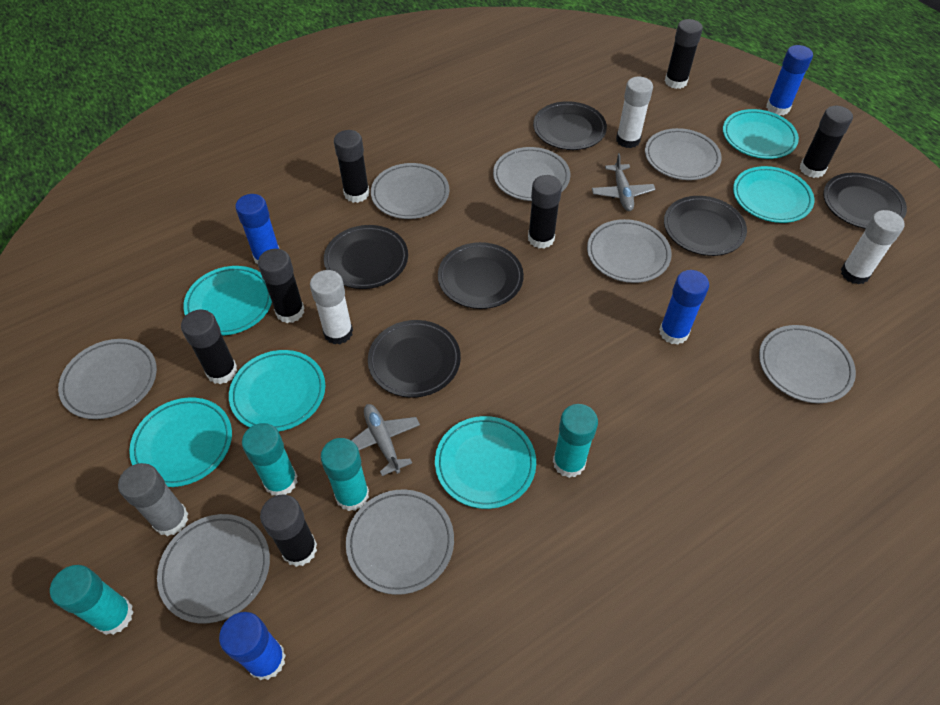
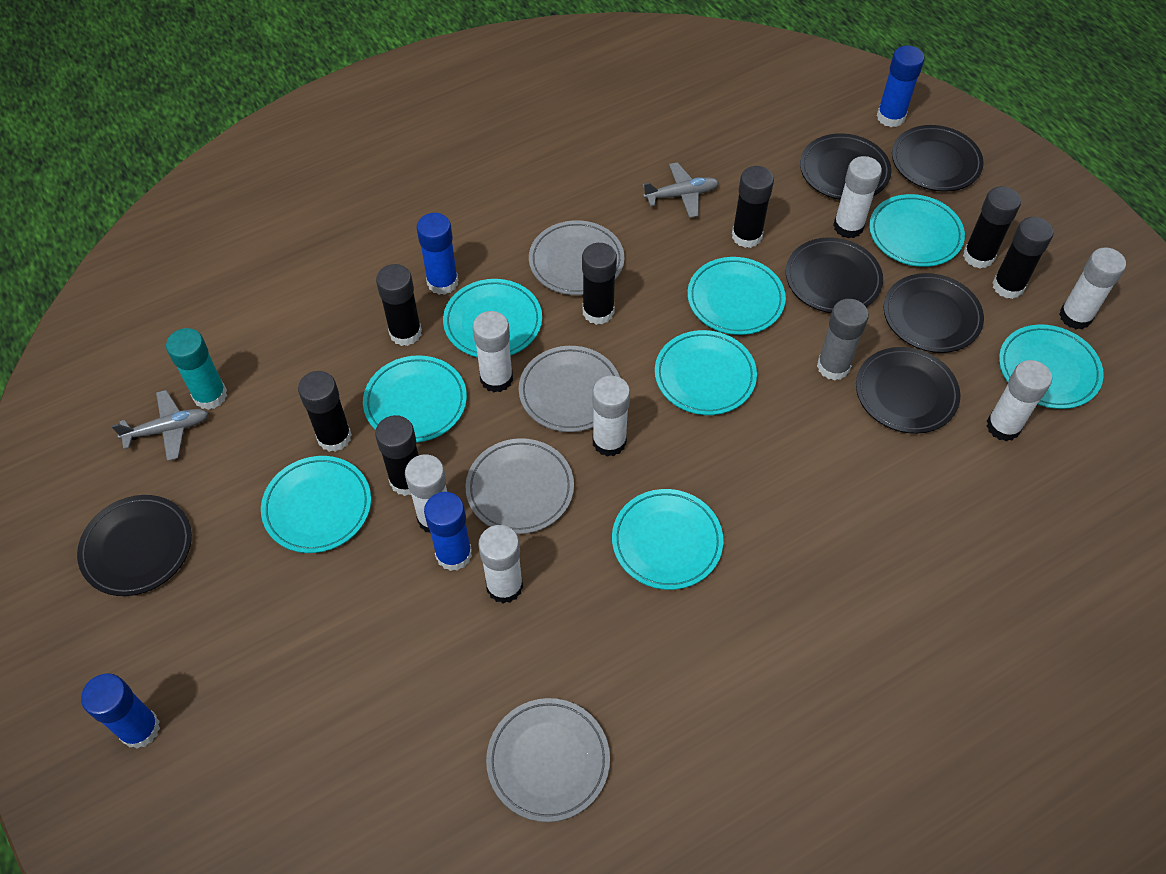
grey plate: [58,339,157,419] [157,514,270,624] [346,489,454,595] [371,163,449,219] [493,147,570,201] [587,219,672,283] [645,128,722,180] [759,325,856,403] = 8 -> [465,438,574,534] [486,698,610,822] [519,346,620,432] [529,220,624,295] = 4
turquoise glue stick: [50,565,134,635] [242,423,297,496] [321,438,369,511] [553,404,598,478] = 4 -> [166,328,227,410] = 1
turquoise plate: [129,398,232,487] [183,266,272,335] [229,350,325,431] [435,416,536,509] [723,109,799,159] [733,166,814,223] = 6 -> [261,456,371,553] [363,355,467,443] [443,279,542,357] [612,489,723,590] [655,330,757,415] [687,257,786,335] [869,194,965,267] [999,324,1104,409] = 8
white glue stick: [310,270,353,344] [616,77,653,148] [841,210,904,285] = 3 -> [405,454,447,533] [473,311,513,392] [478,525,523,603] [592,376,630,457] [833,156,882,238] [986,360,1052,441] [1059,248,1126,329] = 7

